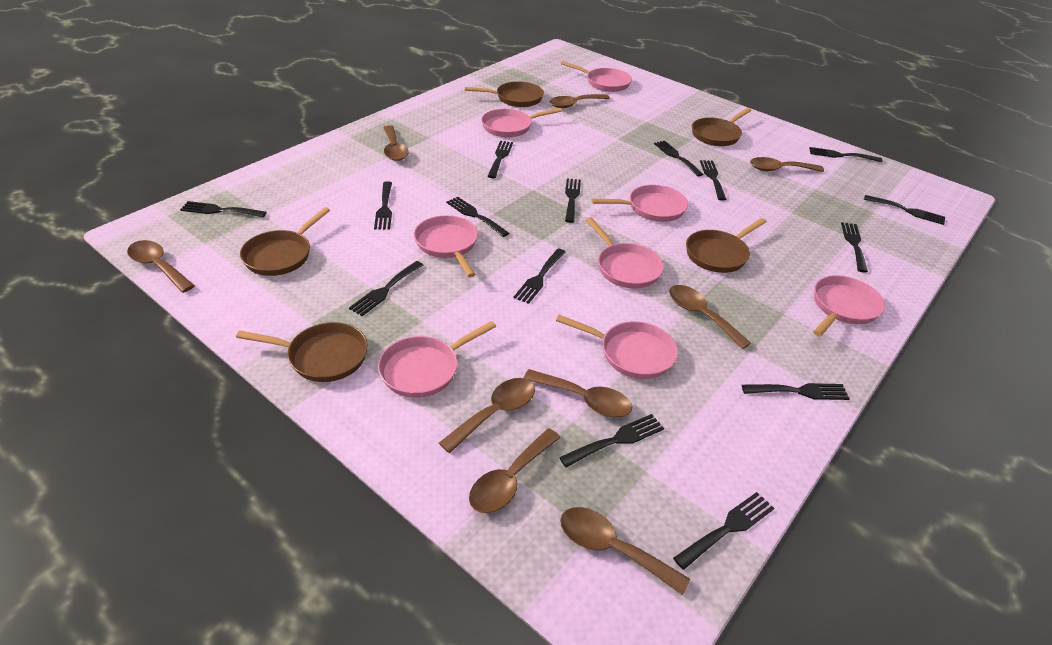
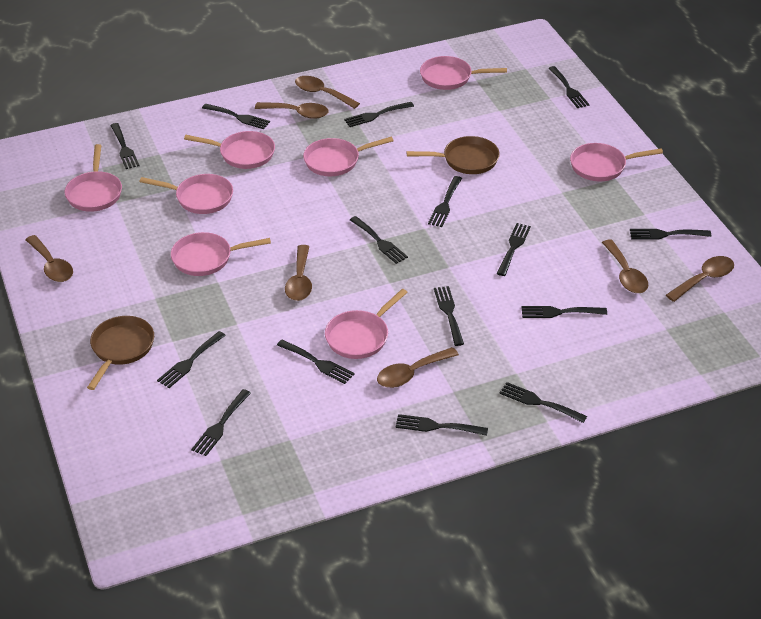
brown pan: [236,322,368,382] [240,207,330,276] [465,81,544,107] [686,218,767,273] [692,108,751,146] = 5 -> [87,316,154,390] [407,136,500,174] = 2
brown spoon: [127,240,195,293] [383,125,409,161] [439,378,535,453] [469,428,561,513] [523,369,632,418] [550,94,610,108] [560,507,690,595] [669,285,751,349] [750,157,824,172] = 9 -> [25,235,73,282] [255,102,329,119] [285,245,312,301] [295,76,360,109] [377,347,459,388] [602,239,648,293] [666,256,734,302] = 7

